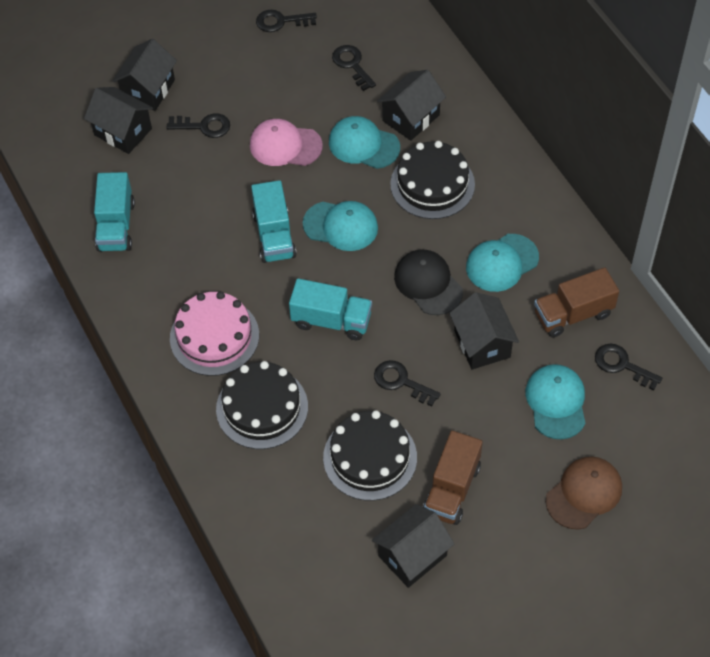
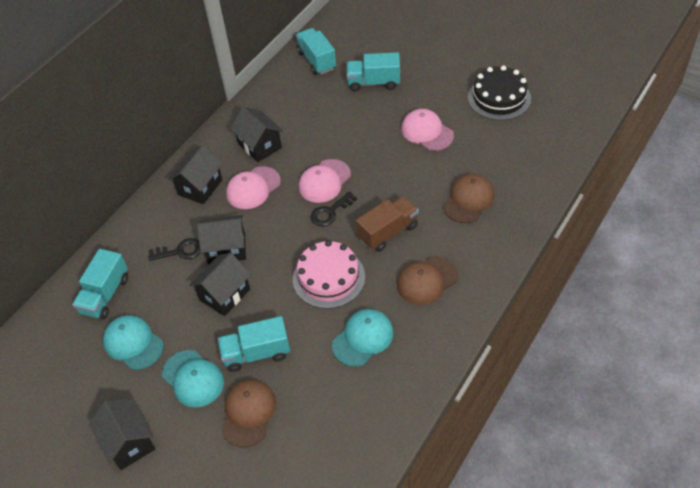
black cake: [216,361,308,449] [323,410,417,501] [390,141,475,219] = 3 -> [468,65,531,120] = 1
black cap: [394,250,463,315] = 1 -> none = 0
black key: [167,113,230,138] [256,10,317,32] [332,45,376,91] [374,360,441,407] [595,344,662,390] = 5 -> [148,238,201,261] [311,191,357,227] = 2
brown cap: [546,457,622,530] = 1 -> [221,380,276,447] [397,256,458,305] [443,174,494,223] = 3
brown truck: [423,431,483,525] [534,267,619,337] = 2 -> [356,196,419,252] = 1
pink cap: [250,119,323,166] = 1 -> [226,166,281,209] [299,159,351,203] [401,109,454,151] = 3
turquoise cap: [303,201,378,251] [329,116,400,169] [466,234,539,292] [526,364,585,439] = 4 -> [103,315,164,370] [162,350,224,408] [332,309,394,367] = 3
turquoise truck: [94,172,135,251] [251,180,297,263] [289,278,372,340] = 3 -> [72,249,128,319] [218,316,290,372] [296,28,336,75] [347,52,400,91] = 4

